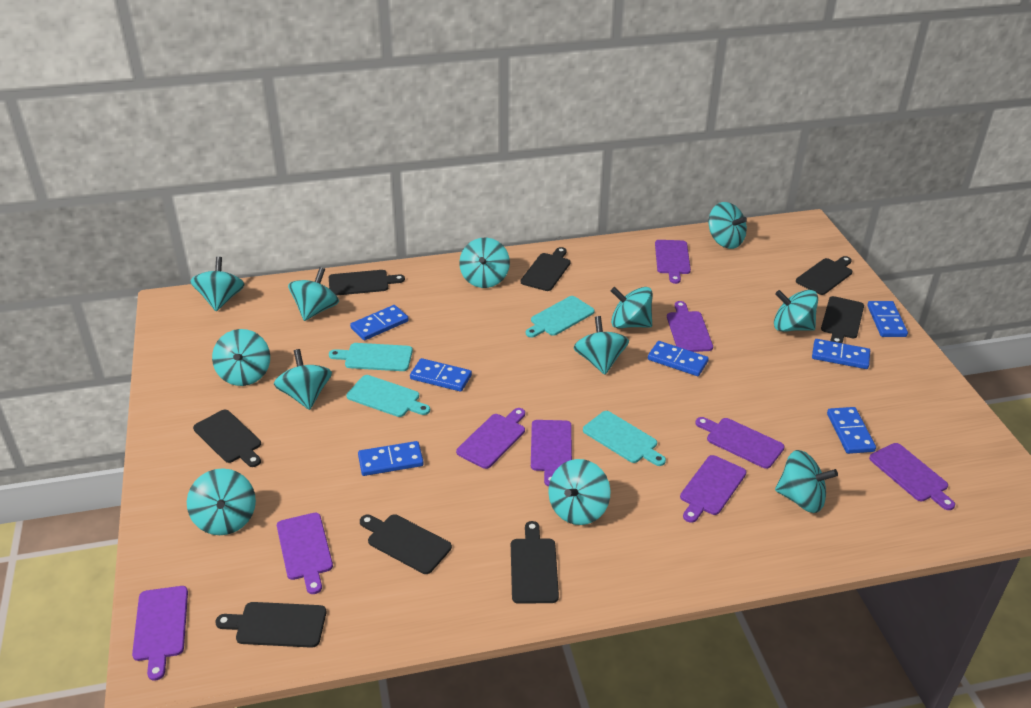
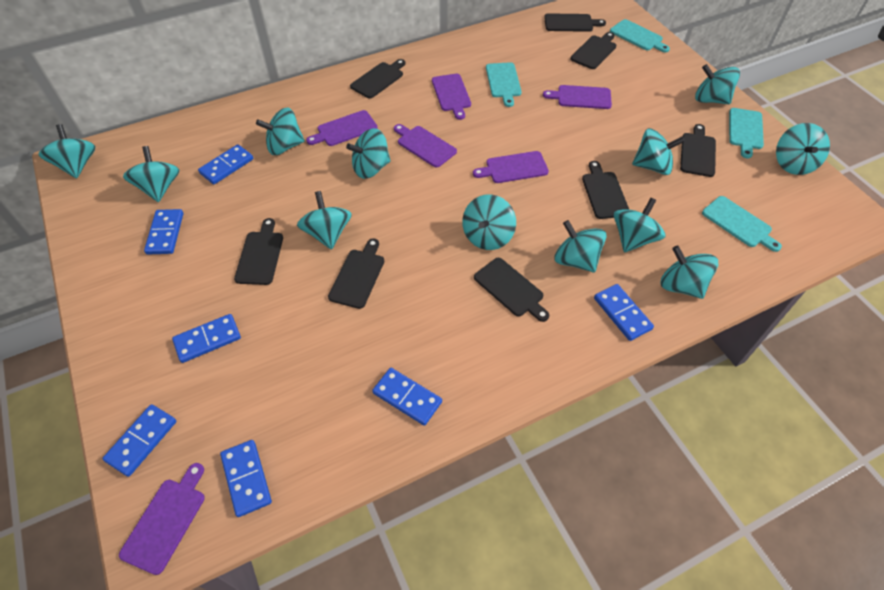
purple cutting board: [132,586,188,681] [277,513,333,594] [456,408,525,469] [531,420,572,487] [655,240,691,284] [667,301,713,352] [680,455,746,523] [695,417,785,469] [869,443,955,510] = 9 -> [119,463,205,575] [306,110,378,146] [394,124,457,168] [432,74,471,120] [473,151,549,183] [543,85,612,109] = 6

